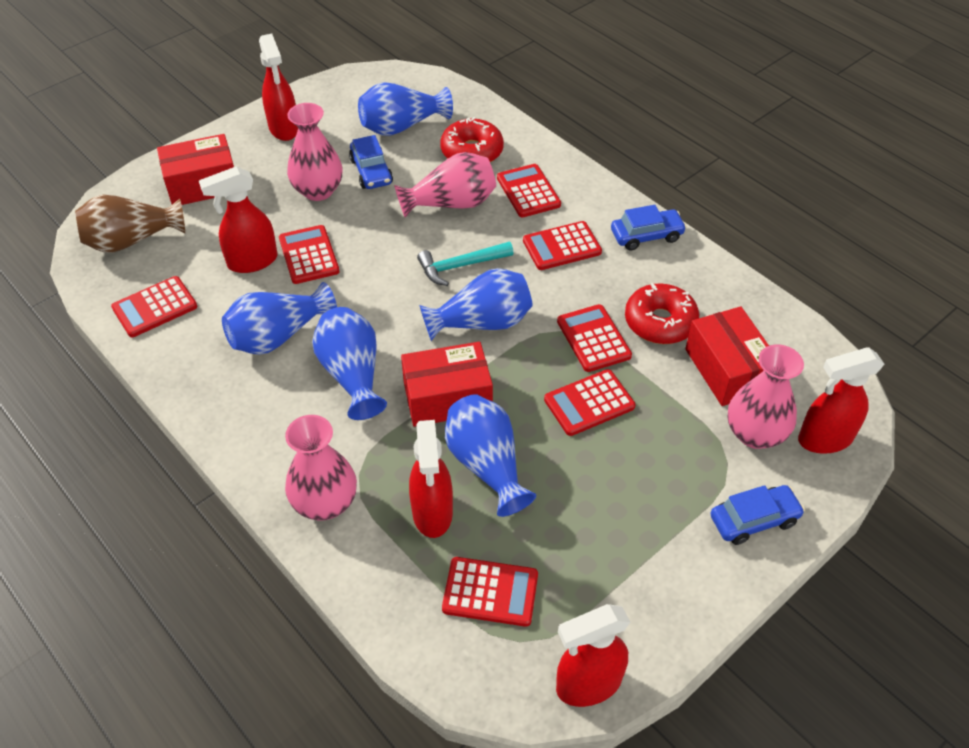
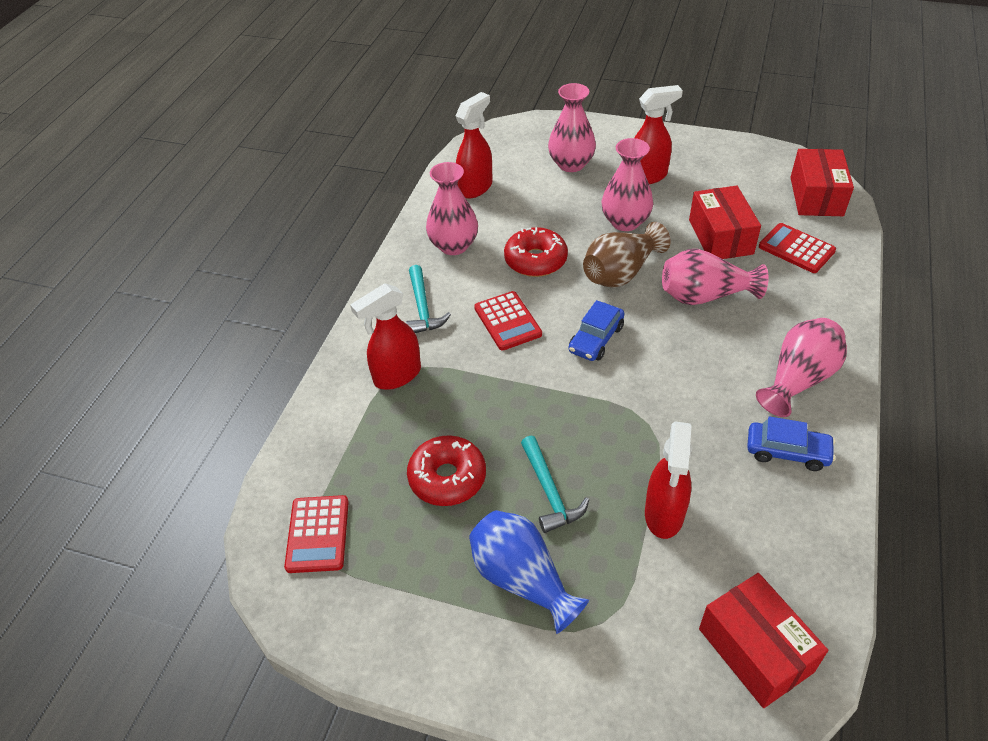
blue car: [349,135,393,189] [611,205,687,250] [710,485,805,545] = 3 -> [569,300,624,361] [747,416,835,471] = 2
blue vase: [222,282,337,355] [312,307,387,420] [358,82,453,136] [419,268,533,341] [445,394,536,517] = 5 -> [469,510,589,634] = 1
pink vase: [285,415,357,520] [287,103,343,201] [394,152,496,218] [727,344,804,449] = 4 -> [426,162,478,255] [548,83,596,172] [601,138,653,231] [662,249,769,305] [756,318,847,417] = 5
red calculator: [111,276,197,337] [279,225,339,284] [442,557,538,627] [497,164,561,217] [523,221,602,270] [544,369,635,436] [557,304,632,372] = 7 -> [284,495,349,573] [474,291,542,351] [759,223,836,273] = 3
red spray bottle: [199,166,278,273] [259,34,298,141] [409,420,453,538] [556,604,630,707] [798,347,885,454] = 5 -> [350,283,421,390] [456,92,493,199] [634,85,683,184] [645,422,692,539] = 4
turquoise hammer: [417,242,514,286] = 1 -> [406,265,451,333] [521,436,589,533] = 2

